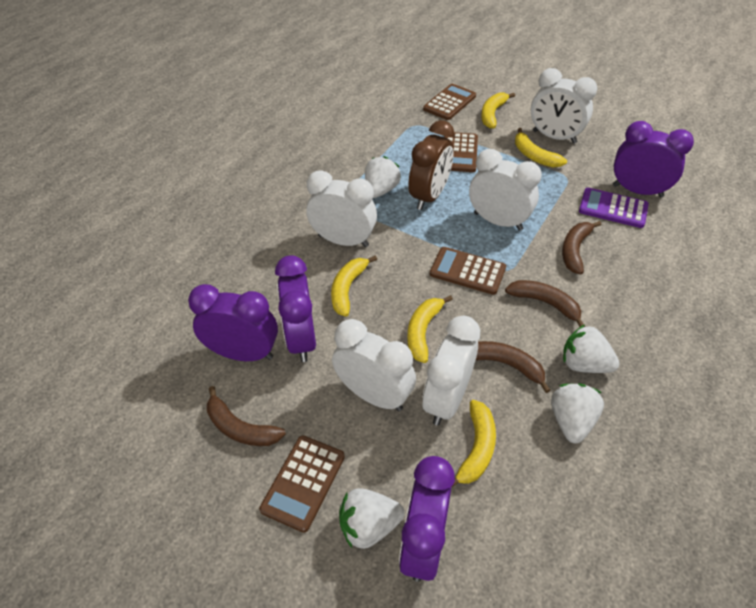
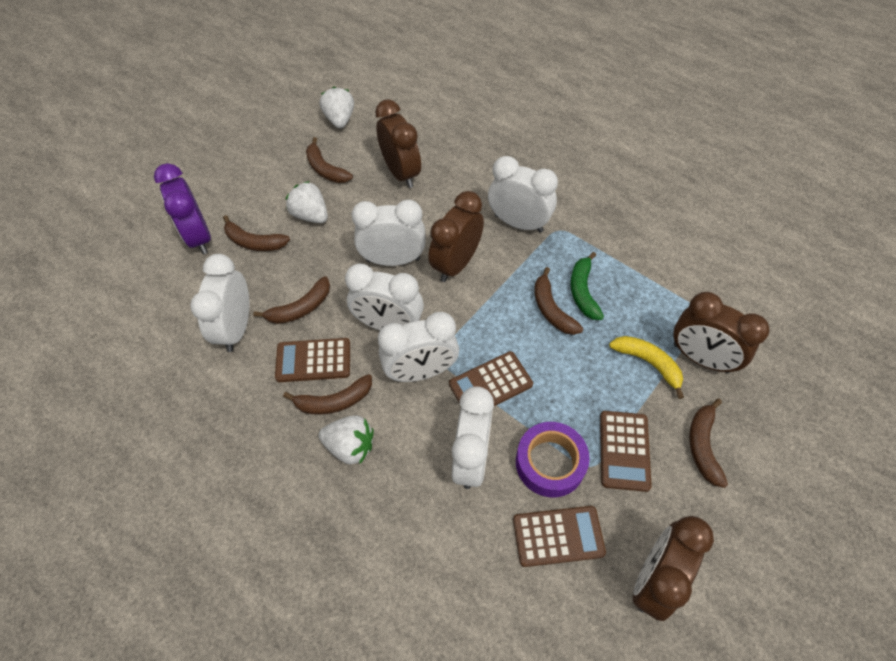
brown banana: [207,386,286,446] [476,341,551,393] [505,280,585,327] [562,221,601,274] = 4 -> [223,215,290,251] [253,276,330,324] [283,374,372,415] [306,137,353,183] [534,267,583,335] [689,399,728,488] = 6
brown clock: [408,120,454,210] = 1 -> [375,99,421,188] [428,191,484,282] [633,516,714,621] [674,292,770,373] = 4
green banana: none = 0 -> [571,252,604,320] = 1
purple calculator: [579,188,649,228] = 1 -> none = 0
purple clock: [188,284,278,361] [275,255,316,362] [399,456,455,582] [613,121,694,197] = 4 -> [154,163,211,254] = 1
purple tape: none = 0 -> [516,422,590,497] = 1
white clock: [306,170,377,247] [332,319,416,411] [422,316,480,426] [469,149,542,231] [531,68,597,144] = 5 -> [190,254,249,352] [345,264,424,330] [351,200,425,266] [378,312,459,382] [452,386,494,489] [488,156,558,233] = 6
white strawberry: [339,488,405,549] [365,156,401,198] [551,384,604,444] [563,325,620,373] = 4 -> [286,181,328,223] [318,416,374,464] [320,87,354,128] = 3
yellow banana: [331,255,377,317] [407,295,453,363] [452,400,496,487] [481,92,515,129] [515,128,567,168] = 5 -> [609,336,684,399] = 1

